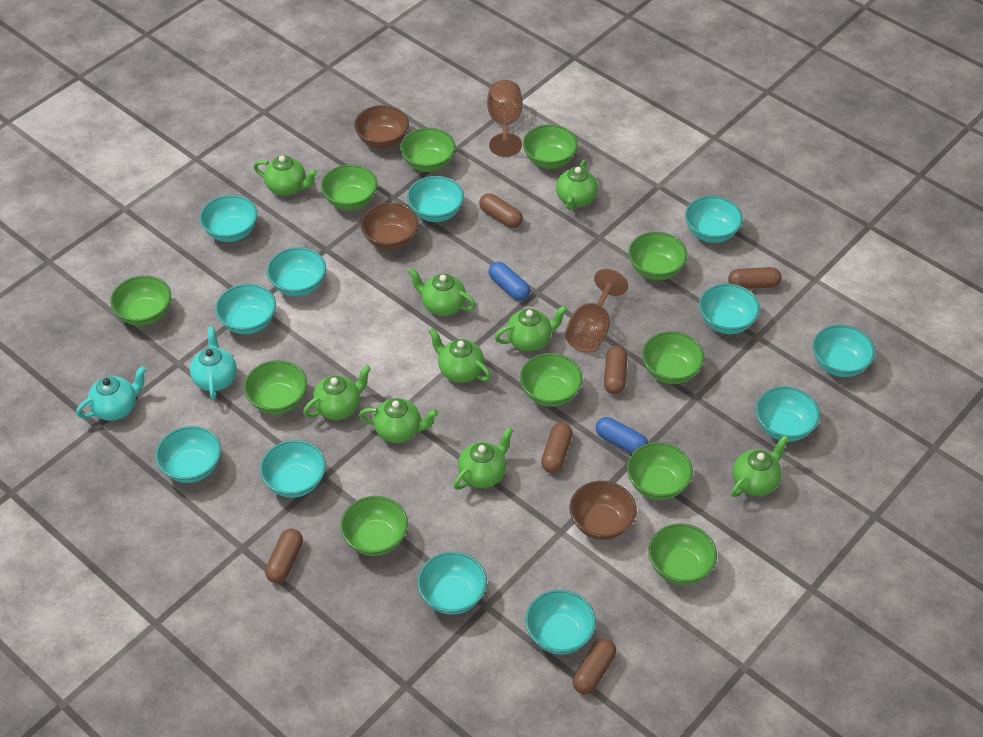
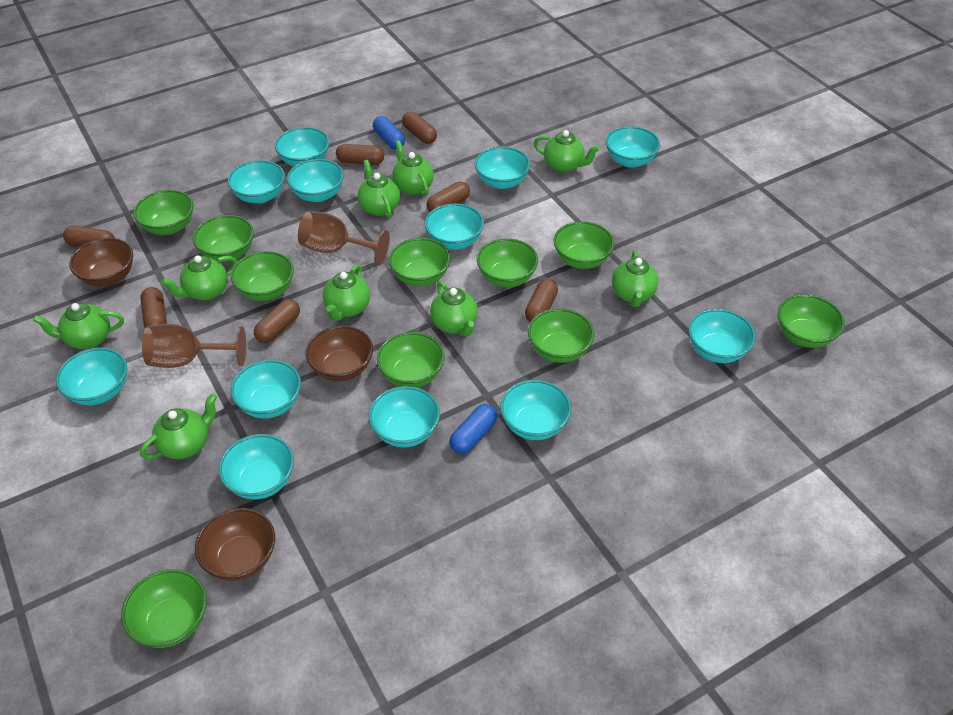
brown capsule: [265,529,303,583] [479,193,523,228] [541,422,572,473] [573,638,616,694] [604,346,628,395] [728,267,782,289] = 6 -> [63,226,115,247] [140,287,167,328] [254,299,300,343] [336,144,384,165] [402,112,437,144] [426,182,470,212] [525,279,558,322] = 7
green bowl: [110,275,171,326] [244,360,307,414] [321,164,378,210] [340,496,408,556] [400,128,456,172] [520,353,583,407] [523,124,578,169] [627,442,693,500] [628,232,687,280] [642,331,704,384] [648,523,717,585] = 11 -> [121,569,207,648] [134,190,194,235] [193,215,254,262] [230,251,294,301] [377,332,445,388] [389,238,450,286] [477,238,538,287] [528,308,594,363] [554,221,614,269] [778,295,845,348] = 10
turquoise teapot: [76,366,146,421] [190,327,237,400] = 2 -> none = 0

